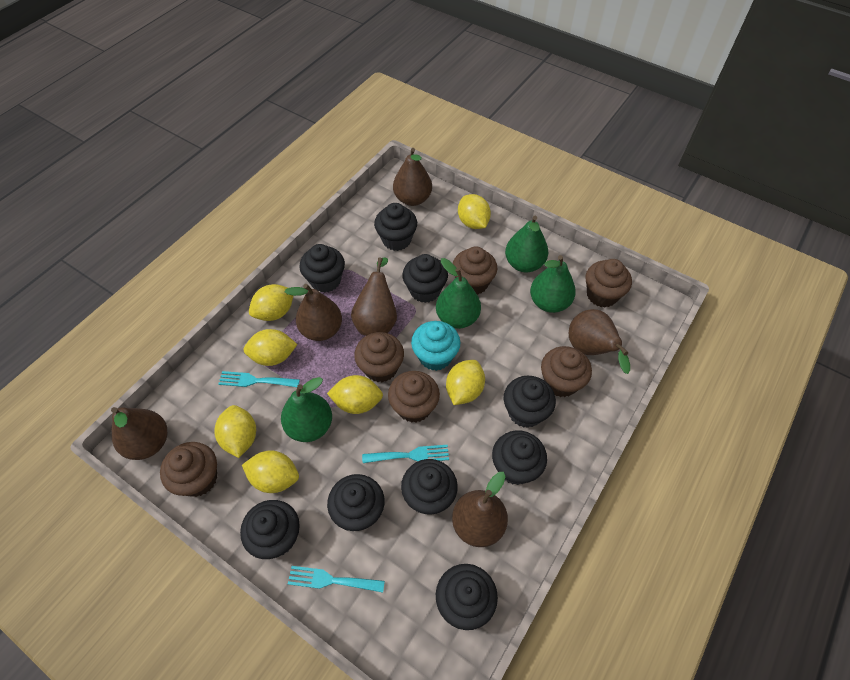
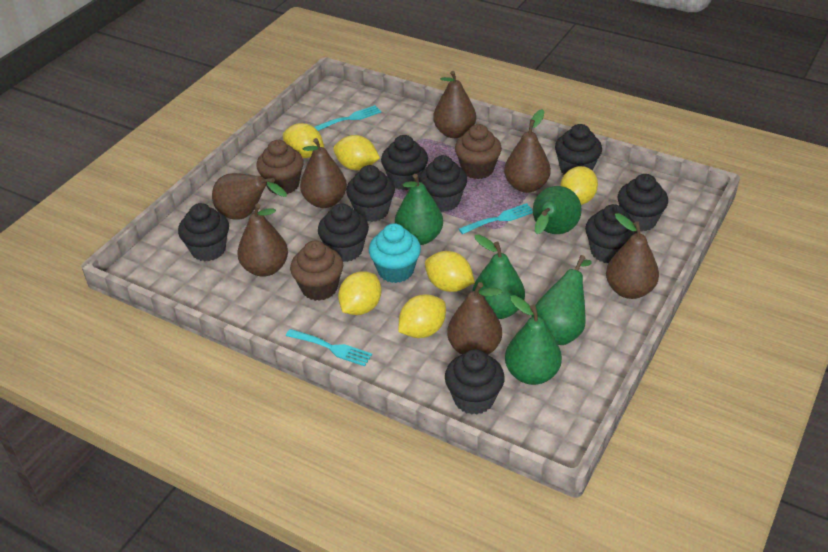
brown cupcake: [160,442,217,497] [354,332,404,382] [388,371,440,423] [453,246,497,295] [541,346,592,397] [586,259,632,307] = 6 -> [256,140,304,194] [290,241,343,301] [455,124,502,179] = 3
brown pear: [111,407,167,460] [285,284,342,341] [351,257,397,336] [393,148,432,206] [452,472,508,547] [569,309,630,374] = 6 -> [212,173,287,220] [237,203,288,277] [300,138,347,208] [433,71,476,138] [447,282,502,355] [504,109,551,193] [606,213,659,299] = 7
green pear: [281,377,332,442] [436,258,481,329] [505,216,548,272] [530,255,576,313] = 4 -> [395,174,443,245] [472,234,525,319] [505,295,562,385] [532,255,592,345] [533,186,582,234] = 5
yellow lemon: [215,405,256,458] [242,450,299,493] [243,329,298,366] [249,284,293,321] [327,375,383,414] [446,360,485,405] [458,194,491,229] = 7 -> [283,123,324,158] [333,135,380,170] [338,271,381,315] [398,294,446,338] [425,251,475,292] [560,166,598,205] = 6

